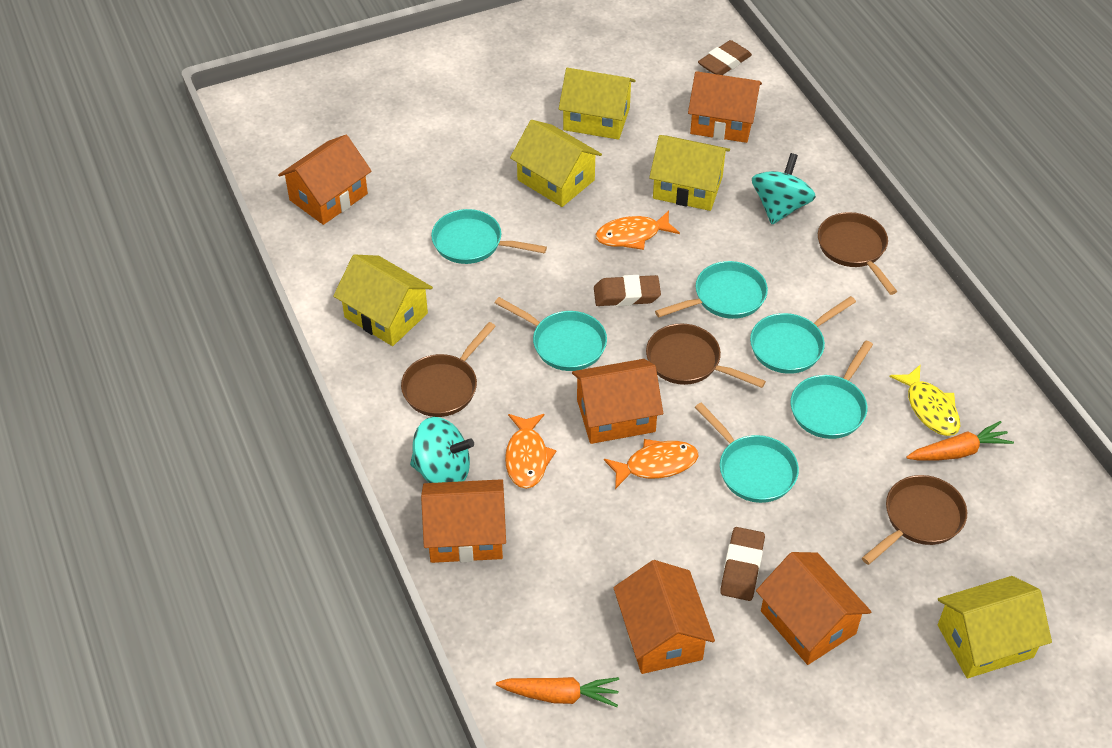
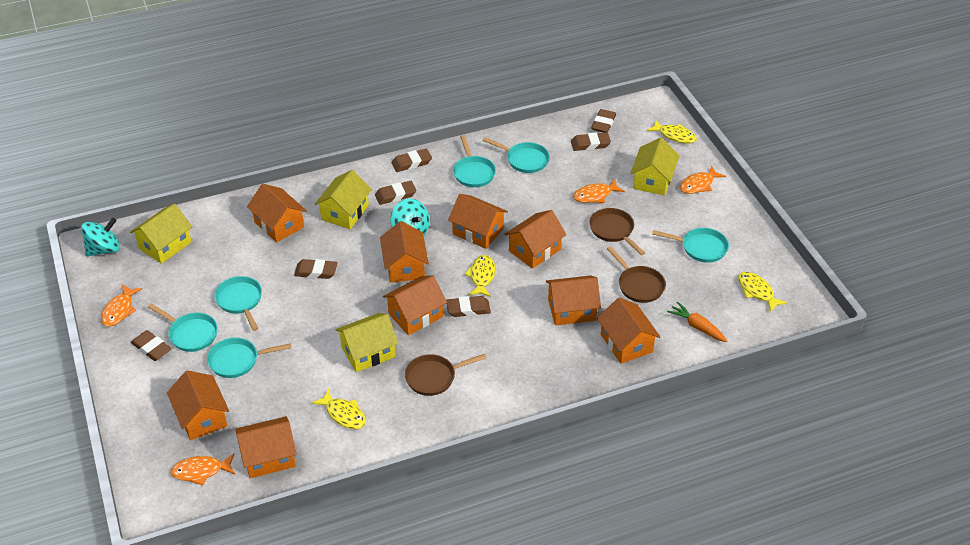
brown eraser: [594,275,661,306] [698,40,752,75] [720,527,765,601] = 3 -> [131,330,172,361] [294,259,338,279] [375,181,417,205] [392,148,432,172] [446,296,491,317] [571,132,611,151] [591,109,616,133] = 7
brown pan: [401,322,496,417] [646,323,766,388] [818,212,898,295] [862,475,967,565] = 4 -> [405,354,487,396] [589,208,645,255] [607,246,666,303] = 3
orange carrot: [496,677,619,707] [906,421,1014,461] = 2 -> [667,302,728,342] = 1
orange fish: [505,414,556,489] [596,210,680,250] [604,439,698,489] = 3 -> [101,285,142,327] [170,453,235,485] [573,179,625,203] [680,166,726,194] = 4
orange house: [278,135,372,225] [421,479,506,563] [572,359,663,444] [614,560,715,674] [688,71,762,143] [756,552,871,665] = 6 -> [167,370,229,440] [235,416,297,478] [247,184,307,243] [380,221,429,283] [383,275,447,335] [448,194,508,249] [505,210,566,269] [546,275,601,325] [597,297,660,364] = 9
yellow fish: [890,365,960,436] = 1 -> [312,389,366,429] [465,255,495,297] [647,119,697,144] [738,272,787,313] = 4
yellow house: [333,254,433,346] [510,120,602,207] [559,68,636,140] [649,135,730,211] [938,576,1052,678] = 5 -> [130,204,192,264] [314,170,372,229] [335,313,399,372] [630,137,679,195] = 4

